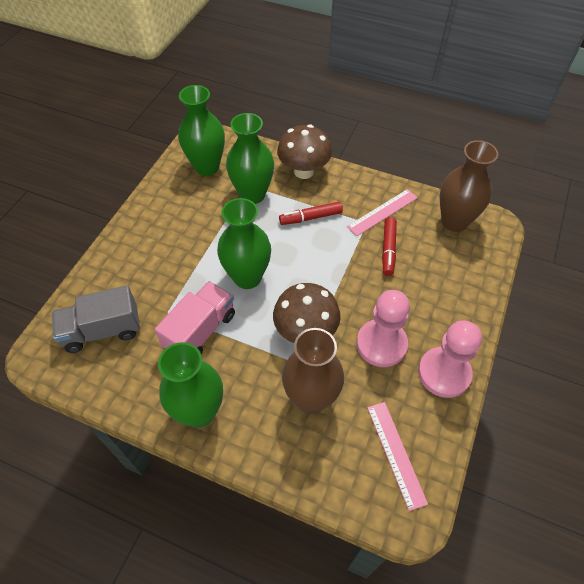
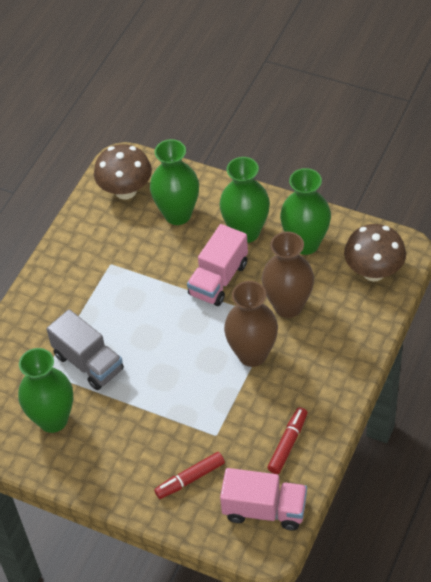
pink pawn: [357,290,410,367] [418,320,482,398] = 2 -> none = 0
pink ruler: [347,189,418,236] [367,402,428,511] = 2 -> none = 0
pink truck: [155,281,235,354] = 1 -> [187,224,248,306] [220,468,307,531] = 2

